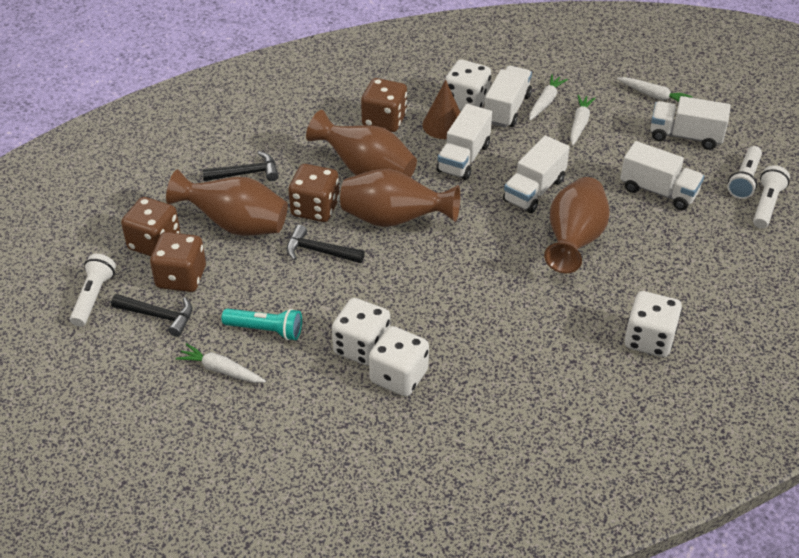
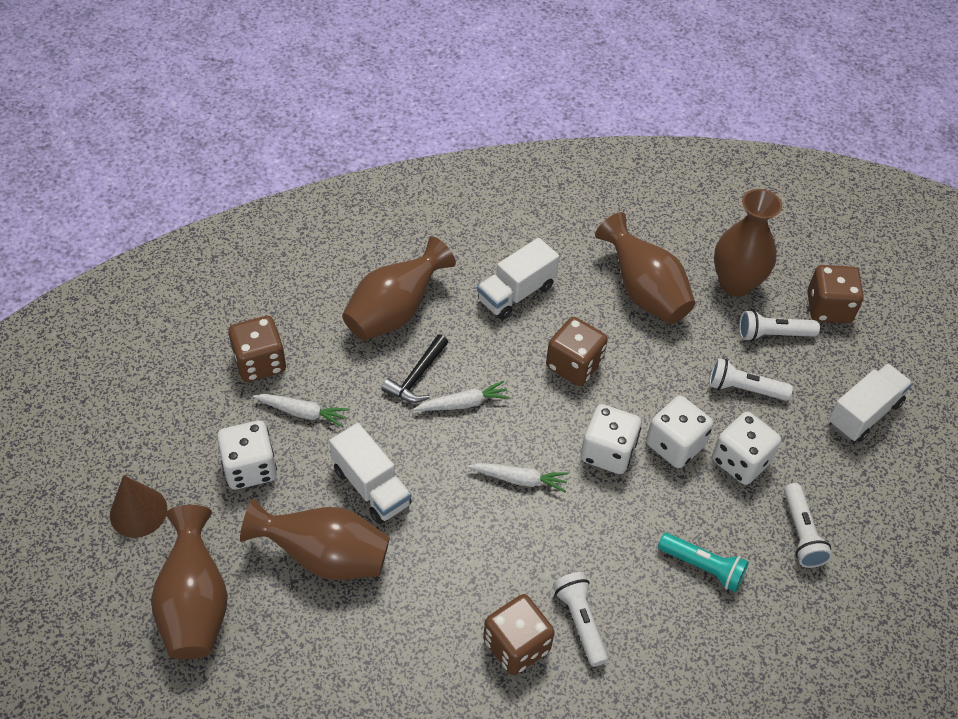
black hammer: [111,294,193,337] [202,151,279,181] [286,225,365,263] = 3 -> [382,334,448,403] = 1
brown vase: [166,170,288,236] [306,110,417,177] [340,169,460,227] [544,177,610,273] = 4 -> [151,505,228,659] [240,498,390,580] [342,236,456,341] [595,212,695,324] [714,189,782,297] = 5
white carrot: [176,343,266,383] [529,75,568,121] [570,95,595,145] [617,77,693,102] = 4 -> [253,394,349,427] [414,381,510,411] [468,463,568,492] = 3
white flashlight: [70,254,116,327] [727,146,762,199] [753,165,790,229] = 3 -> [553,572,609,667] [709,358,793,401] [739,310,820,341] [784,483,832,568] = 4
white truck: [436,104,492,180] [485,66,532,128] [503,136,570,213] [620,141,704,210] [651,96,731,150] = 5 -> [329,423,412,524] [477,238,560,320] [828,363,913,442] = 3

